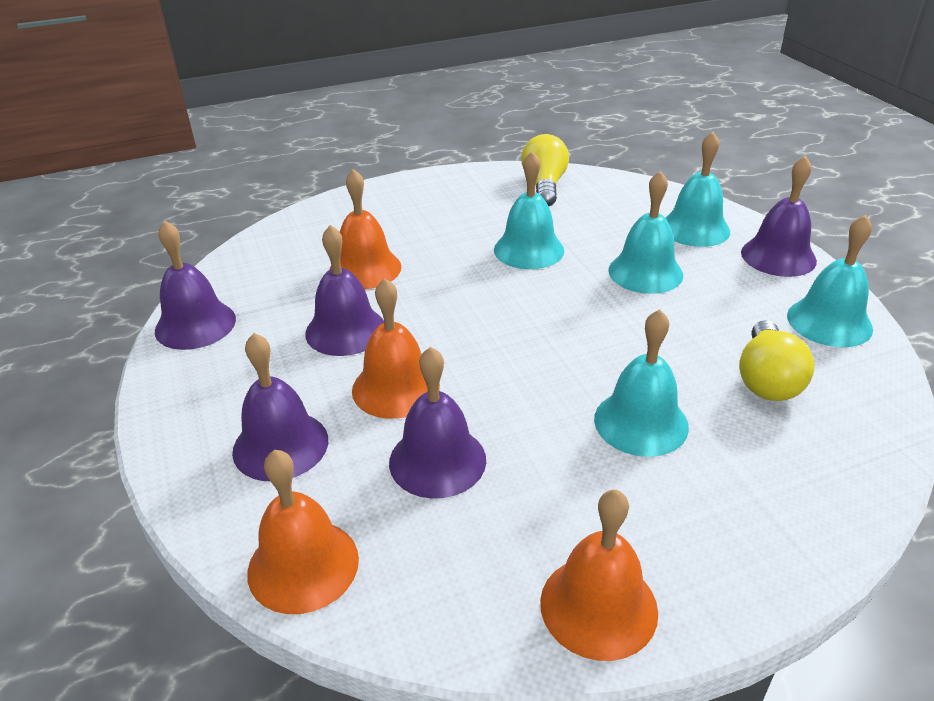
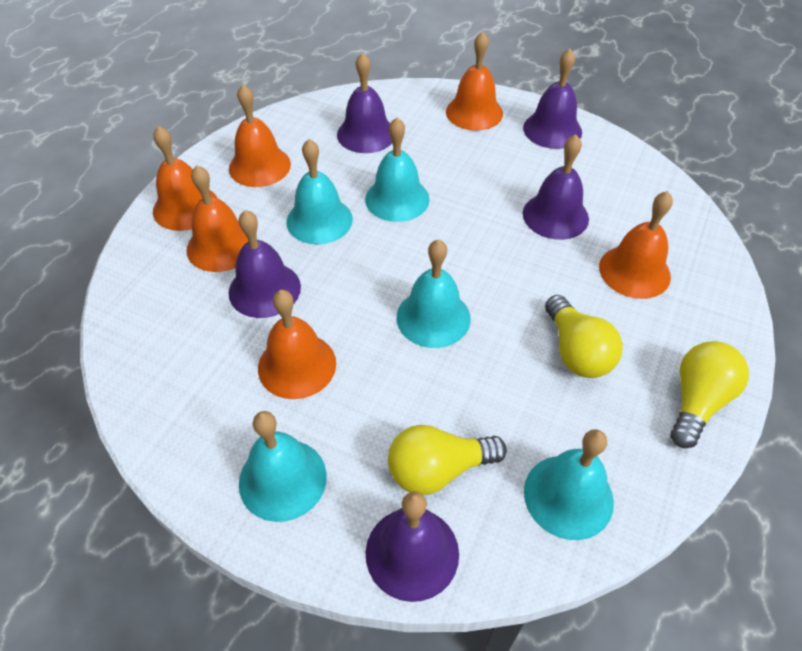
orange bell: [247,449,359,614] [329,169,401,289] [352,278,440,419] [540,490,658,661] = 4 -> [153,126,217,231] [187,165,249,272] [229,85,291,187] [258,290,336,399] [446,31,503,131] [599,191,673,299] = 6
yellow light bulb: [521,134,569,206] [739,320,815,401] = 2 -> [388,425,507,495] [545,295,623,378] [671,341,749,448] = 3

